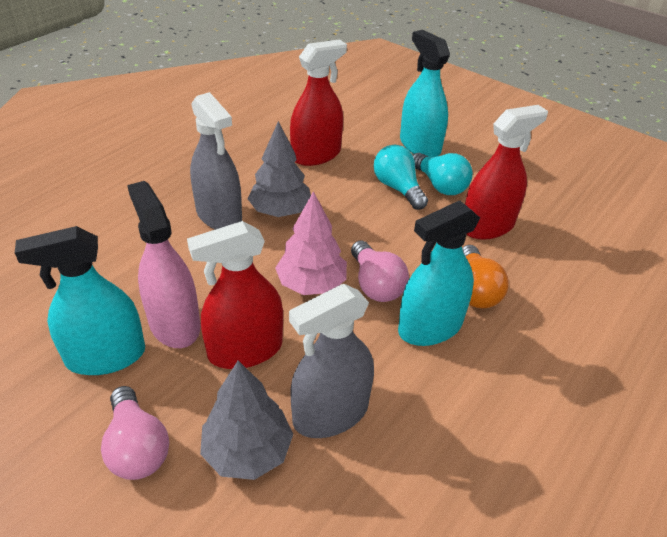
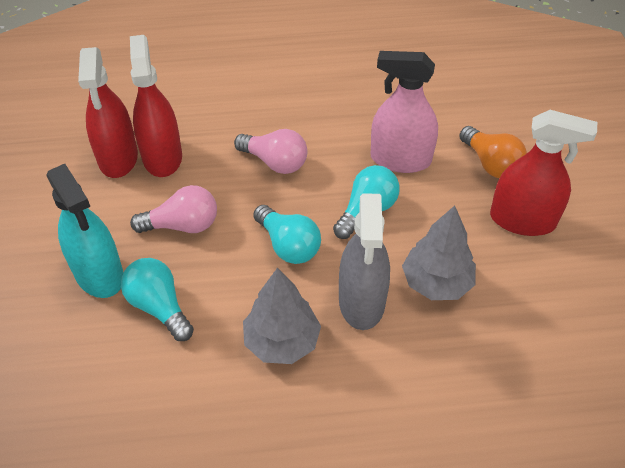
grey spray bottle: [190,92,242,230] [289,284,374,438] = 2 -> [339,193,390,330] = 1
pink tree: [275,191,347,295] = 1 -> none = 0
turquoise light bulb: [373,145,428,210] [413,153,473,195] = 2 -> [121,258,194,341] [253,205,321,264] [333,165,399,239] = 3
turquoise spray bottle: [15,226,145,375] [398,201,480,346] [400,30,450,157] = 3 -> [46,164,124,298] = 1

